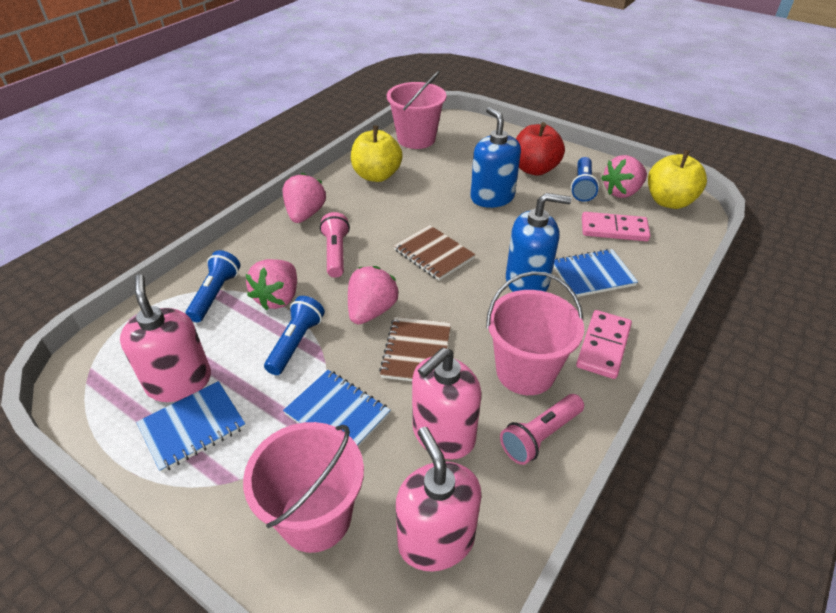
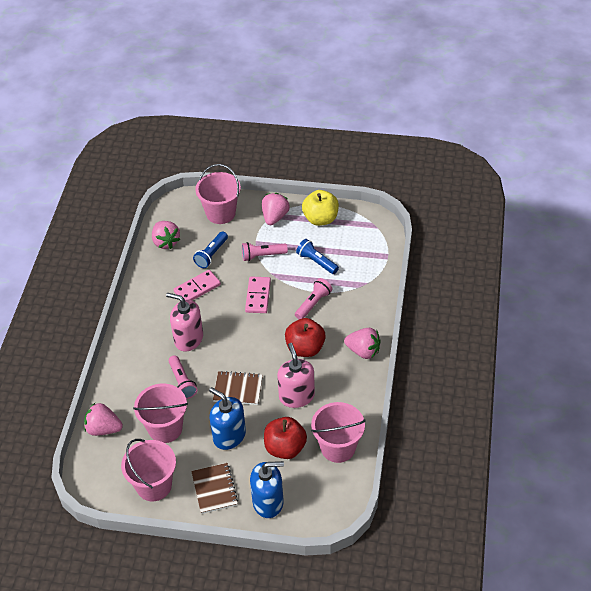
blue flashlight: [185,250,240,322] [264,296,325,375] [571,157,599,202] = 3 -> [193,232,228,268] [296,239,339,274] = 2
blue notebook: [136,381,246,473] [283,370,390,447] [553,249,638,297] = 3 -> none = 0
pink bucket: [243,422,364,553] [387,71,446,149] [486,271,584,395] = 3 -> [121,439,176,501] [133,384,188,443] [195,164,241,224] [311,402,365,463] = 4
pink flashlight: [320,212,350,278] [500,394,584,465] = 2 -> [169,355,197,399] [242,242,288,261] [295,278,332,319] = 3
pink soap dispenser: [120,274,211,402] [396,427,481,572] [412,348,481,459] = 3 -> [166,293,203,351] [277,343,315,408] = 2
red apple: [516,122,565,176] = 1 -> [264,417,307,459] [285,318,326,357] = 2
yellow apple: [351,125,403,182] [648,150,707,209] = 2 -> [302,190,339,226] = 1

